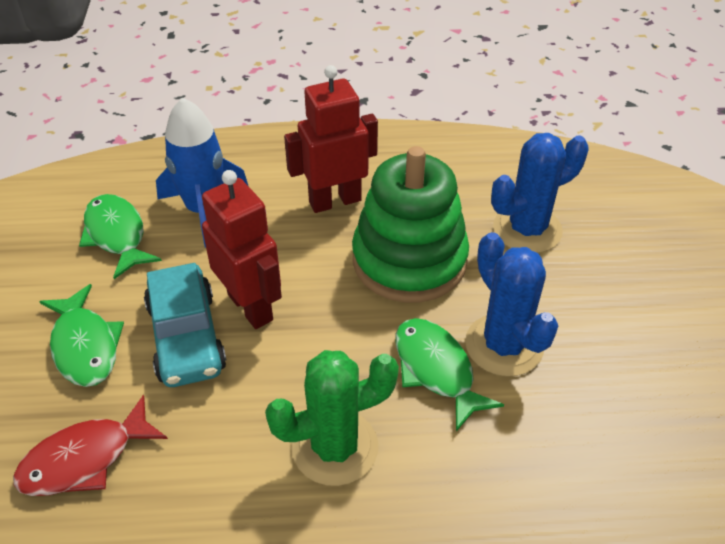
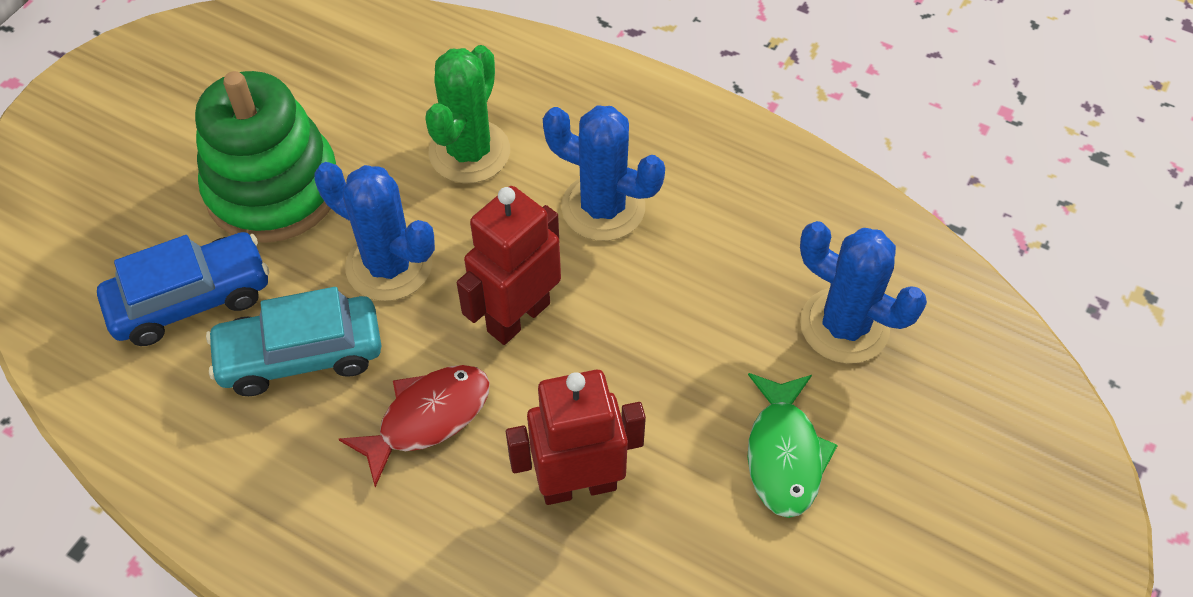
blue cactus: [465,232,558,377] [491,133,589,253] = 2 -> [314,162,435,301] [543,106,665,241] [800,221,927,364] = 3
blue car: none = 0 -> [97,232,269,346] = 1
blue rocket: [156,97,248,248] = 1 -> none = 0
green fish: [39,284,124,387] [79,194,162,279] [395,318,504,431] = 3 -> [748,373,838,518] = 1

